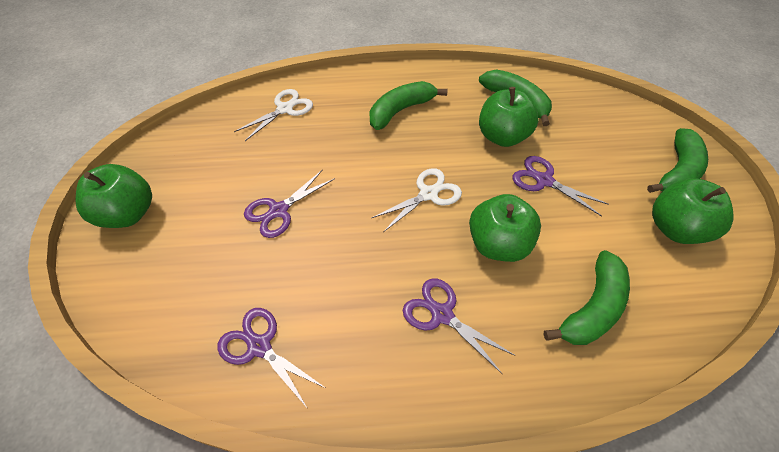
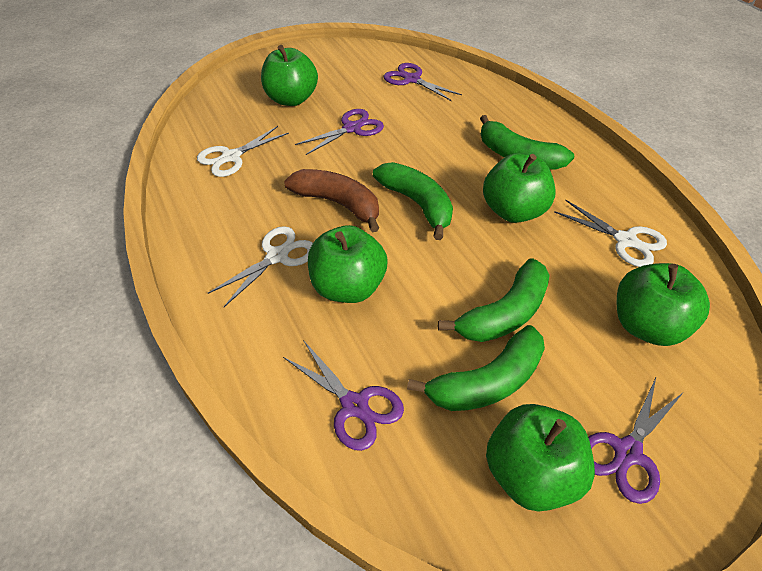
brown banana: none = 0 -> [284,169,379,232] = 1
green apple: [76,164,152,228] [469,194,541,262] [479,87,539,147] [652,178,734,244] = 4 -> [261,45,318,106] [308,225,387,303] [483,153,556,223] [486,404,595,512] [617,263,710,346] = 5
white scissors: [234,89,313,141] [372,168,462,232] = 2 -> [197,126,289,177] [208,226,313,307] [554,200,667,267] = 3

